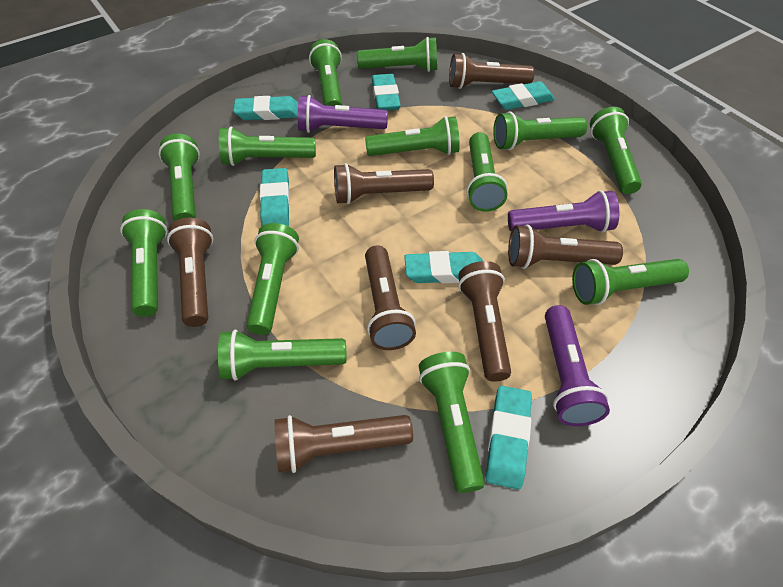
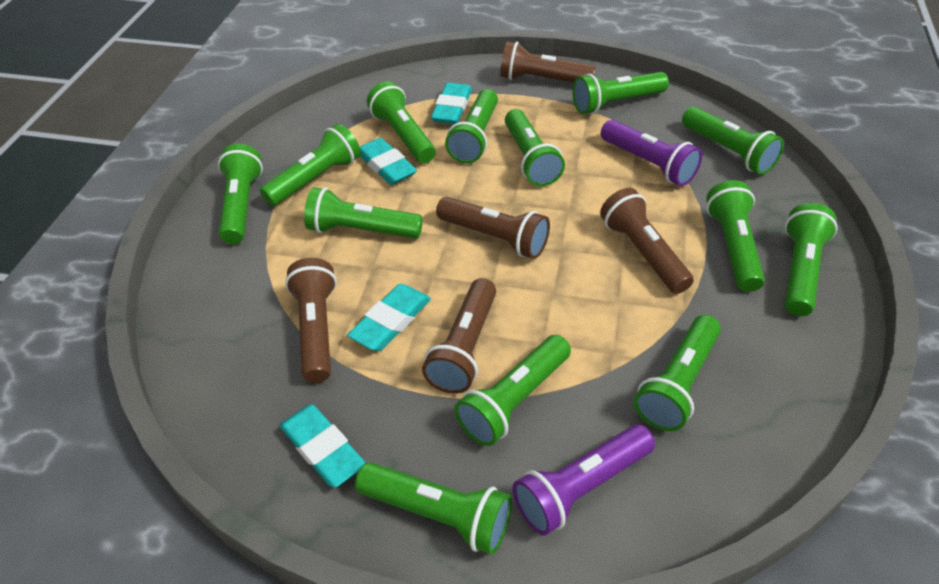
brown flashlight: [167,218,213,327] [275,415,413,473] [334,163,434,204] [365,245,416,350] [449,53,535,89] [458,261,511,382] [508,225,623,269] = 7 -> [285,258,337,383] [422,278,496,394] [436,197,550,259] [500,41,596,82] [600,188,694,294] = 5
purple flashlight: [298,95,388,133] [508,190,619,233] [545,305,610,426] = 3 -> [513,424,655,535] [601,120,702,186] = 2
turquoise eraser: [233,96,298,120] [260,168,290,226] [372,74,401,111] [404,251,483,284] [486,386,532,489] [492,81,555,110] = 6 -> [279,404,365,488] [347,284,431,351] [360,138,417,185] [431,83,472,124] = 4

